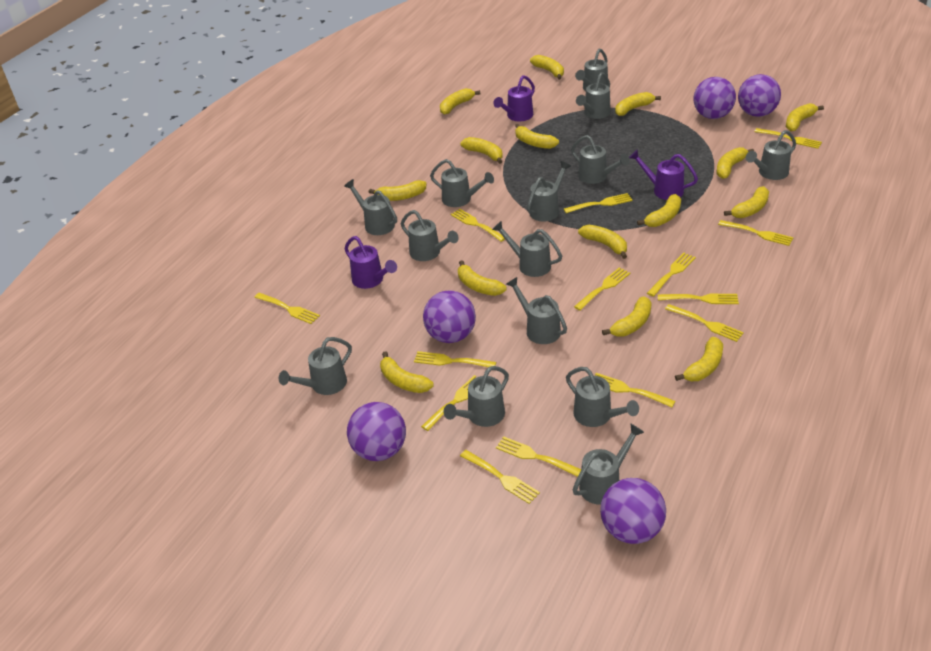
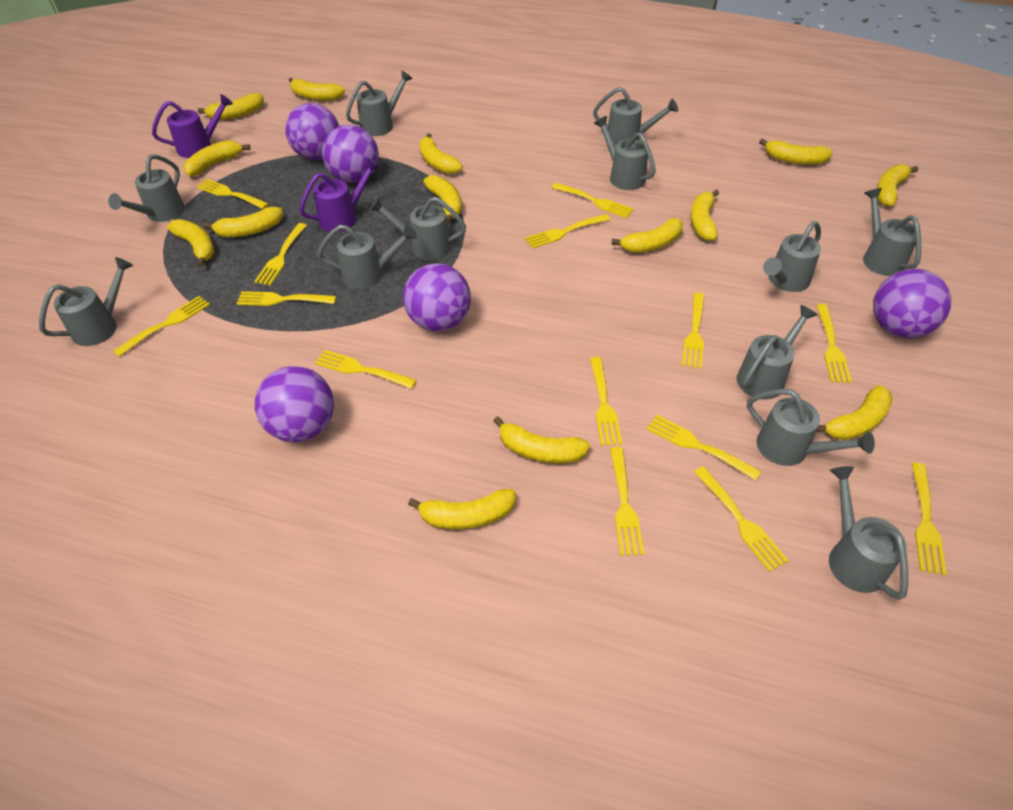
grey watering can: [279,337,352,395] [344,179,397,235] [401,210,459,261] [430,159,494,207] [444,366,509,427] [492,221,562,277] [506,277,567,344] [527,161,571,222] [566,367,639,427] [571,135,630,184] [572,423,644,505] [575,48,608,91] [576,72,611,119] [746,130,796,180] = 14 -> [39,257,133,346] [108,154,185,222] [317,225,417,289] [346,70,413,136] [369,197,466,260] [593,87,678,146] [594,116,656,190] [737,305,818,399] [747,389,875,466] [763,221,821,292] [829,466,908,600] [863,188,921,276] = 12
purple watering can: [344,236,397,289] [493,75,535,121] [629,149,698,200] = 3 -> [152,94,233,158] [299,158,380,232] = 2
yellow banana: [369,180,427,201] [380,351,434,393] [440,88,481,115] [458,260,506,296] [460,137,503,164] [515,124,559,149] [530,55,564,80] [578,225,627,259] [602,296,652,336] [615,92,661,116] [637,194,681,227] [675,337,723,381] [717,147,754,179] [724,186,769,218] [786,103,824,131] = 15 -> [167,219,215,267] [183,140,250,176] [198,93,264,120] [204,207,283,237] [288,78,345,101] [408,489,516,529] [419,133,462,174] [424,175,462,224] [493,416,590,463] [611,218,683,253] [691,190,719,241] [759,138,833,165] [816,385,893,440] [876,164,918,206] = 14

